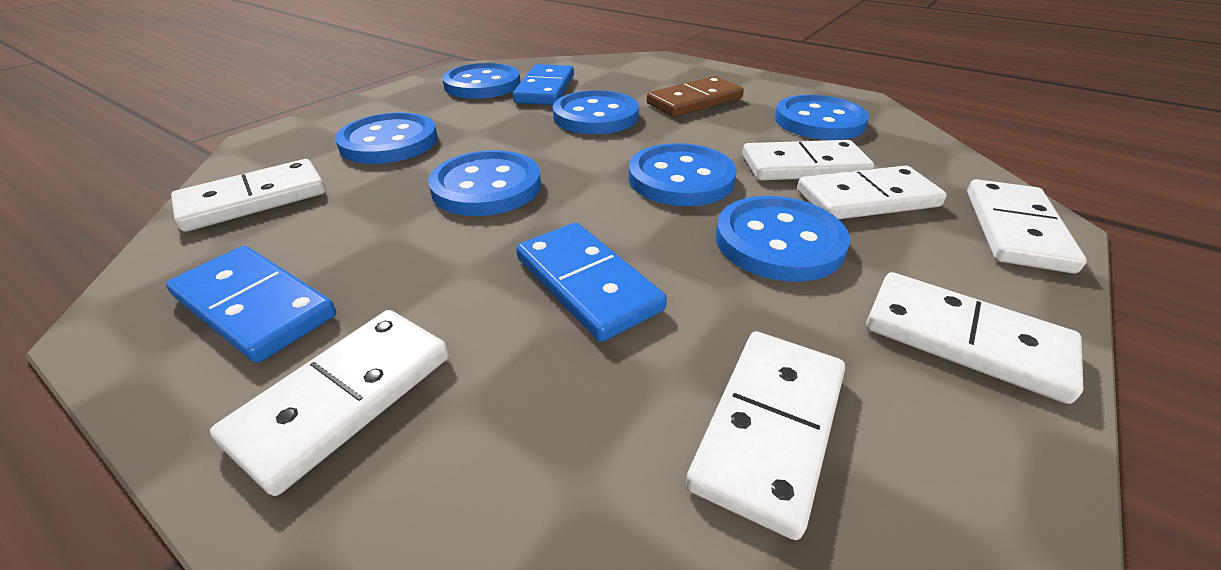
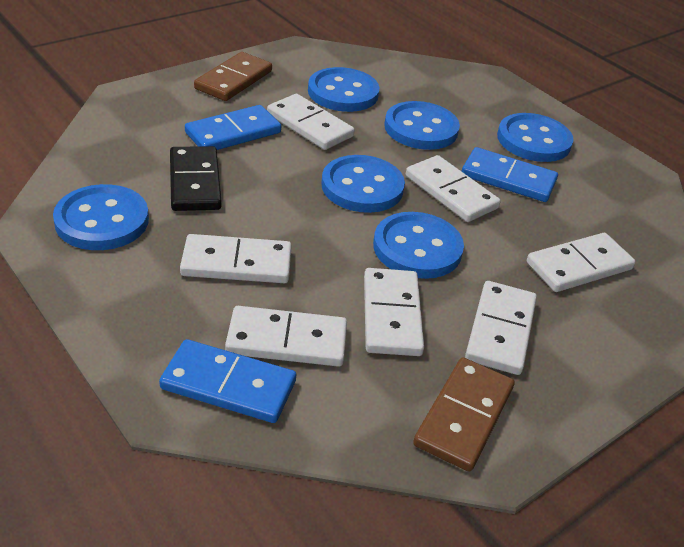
black domino: none = 0 -> [170,146,222,211] = 1
blue button: [335,113,438,164] [428,150,541,216] [442,63,521,99] [553,90,639,134] [629,143,737,206] [716,196,850,282] [775,95,869,140] = 7 -> [53,184,149,250] [308,67,379,112] [321,155,405,213] [373,212,464,279] [384,101,460,150] [497,113,573,162] = 6
brown domino: [647,76,744,117] = 1 -> [194,52,272,101] [413,358,515,472] = 2

